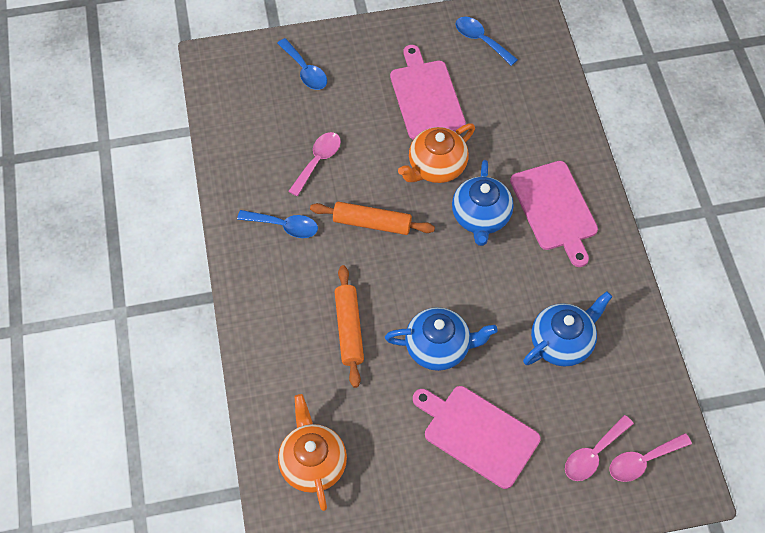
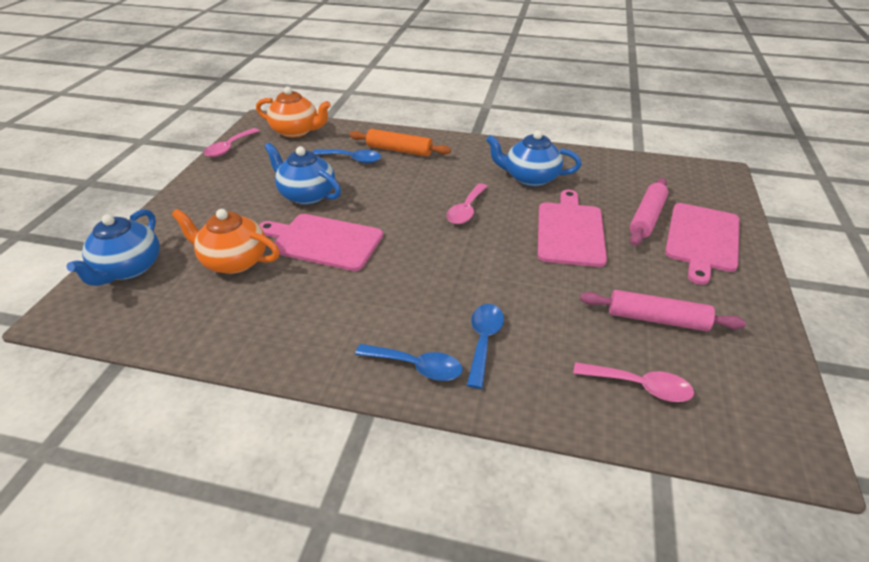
orange rolling pin: [310,202,435,235] [335,265,364,388] = 2 -> [349,129,451,156] = 1
pink rolling pin: none = 0 -> [580,290,746,331] [630,178,668,246] = 2

